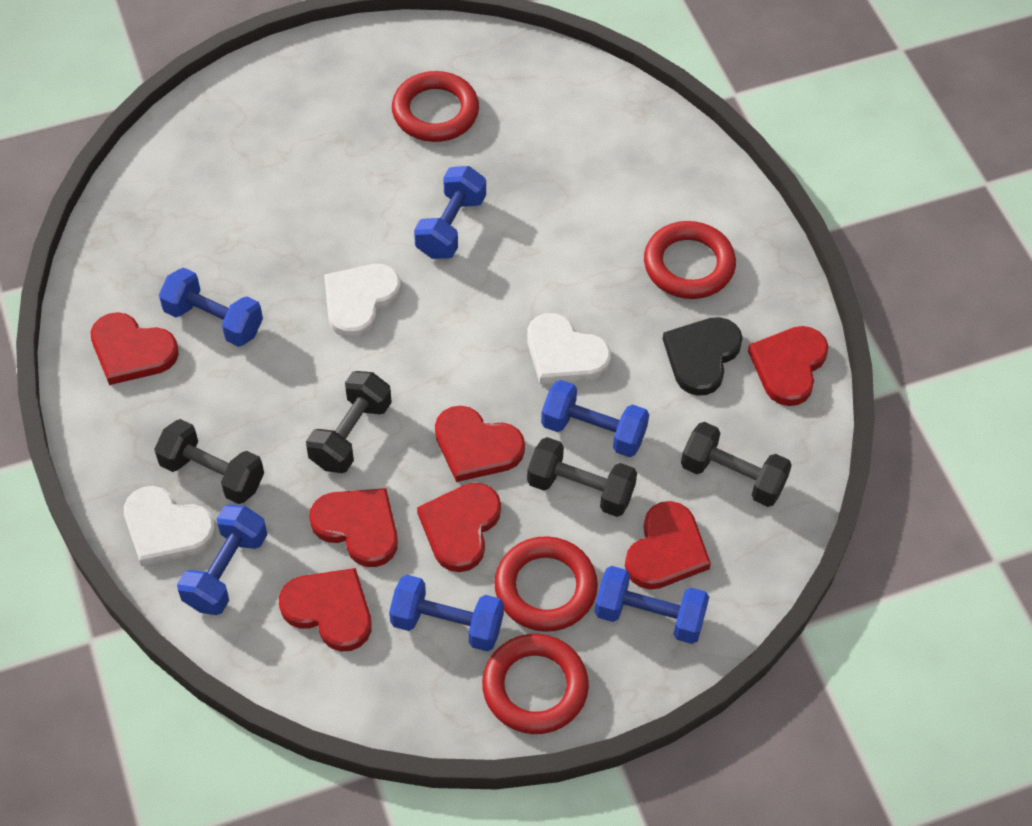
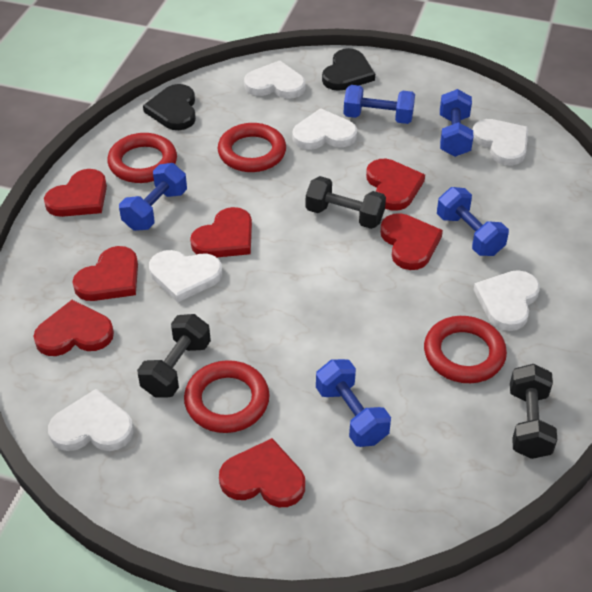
black dumbbell: [154,419,264,504] [306,371,392,473] [527,437,637,517] [681,422,792,507] = 4 -> [137,314,211,397] [306,176,386,229] [510,364,557,459] = 3
black heart: [663,317,743,396] = 1 -> [143,84,196,130] [322,48,375,91] = 2
blue dumbbell: [159,268,263,347] [177,504,267,615] [389,575,504,651] [414,166,486,259] [541,380,649,457] [595,566,709,644] = 6 -> [119,163,187,231] [316,359,391,447] [344,85,415,124] [437,187,509,256] [440,89,473,157] = 5
white heart: [124,486,216,566] [324,264,401,338] [527,313,611,384] = 3 -> [48,389,134,451] [149,250,222,302] [244,60,305,99] [292,108,357,150] [473,119,528,165] [473,270,540,331] = 6

